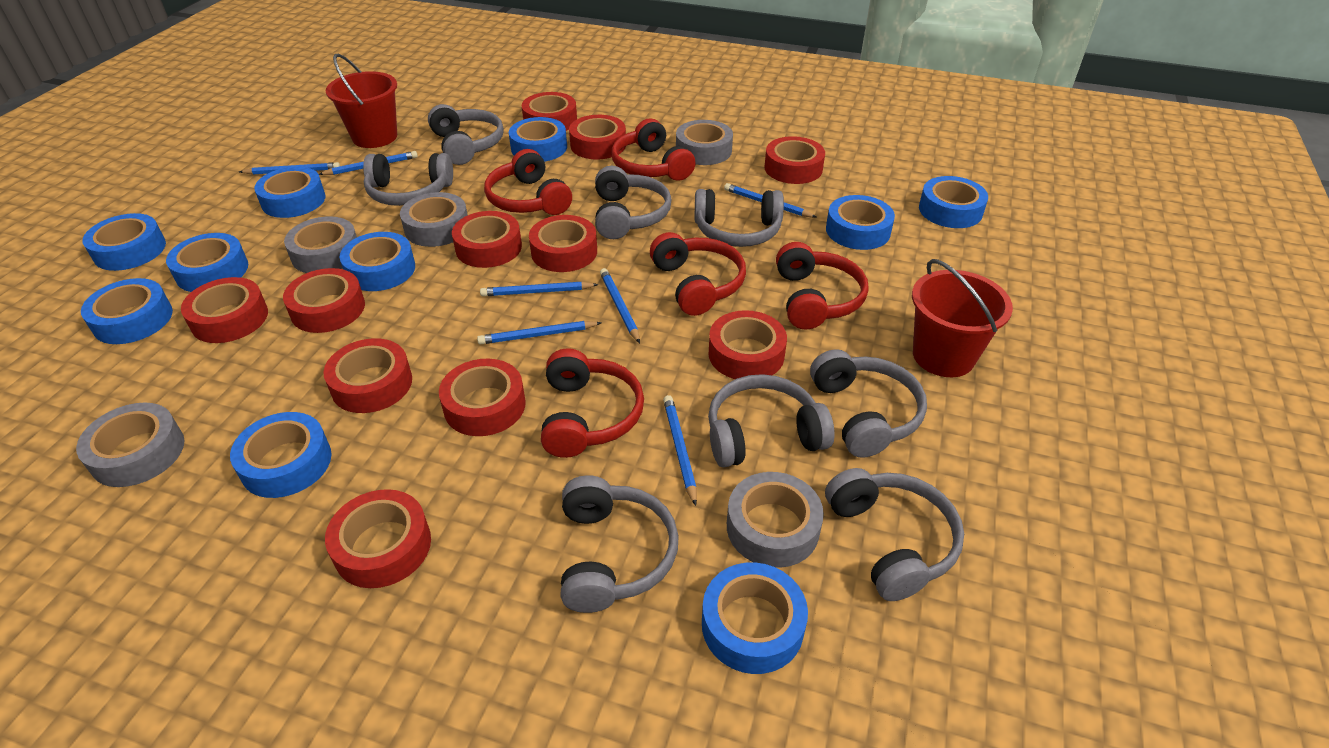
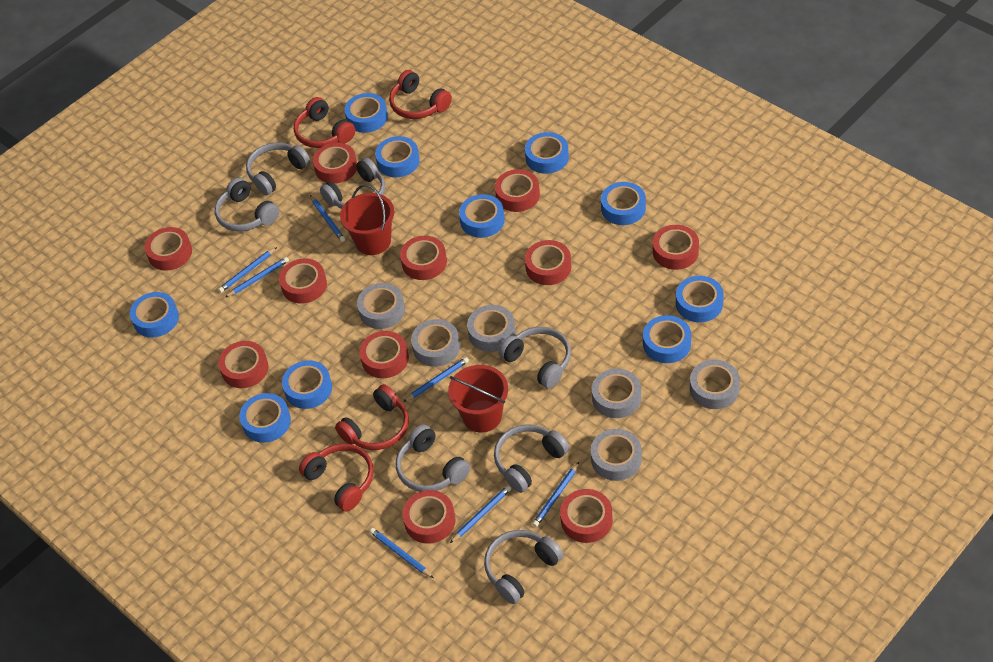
grey headphones: [363,153,453,206] [428,104,504,165] [561,475,679,613] [595,166,672,239] [694,189,784,247] [708,374,834,467] [810,349,927,458] [825,468,964,601] = 8 -> [215,177,279,232] [246,142,310,195] [320,157,385,209] [396,424,470,492] [484,530,563,604] [494,424,569,493] [499,327,571,389] = 7
grey tape: [76,403,185,487] [284,216,357,273] [400,192,468,247] [676,120,733,165] [727,472,824,568] = 5 -> [357,283,405,329] [411,319,460,367] [467,305,516,352] [591,429,642,481] [592,369,641,418] [690,359,740,409] = 6
red headphones: [484,149,572,215] [541,348,644,458] [611,118,695,181] [650,232,746,316] [776,242,869,330] = 5 -> [294,97,355,148] [299,444,374,511] [335,384,409,450] [389,70,452,119] = 4

